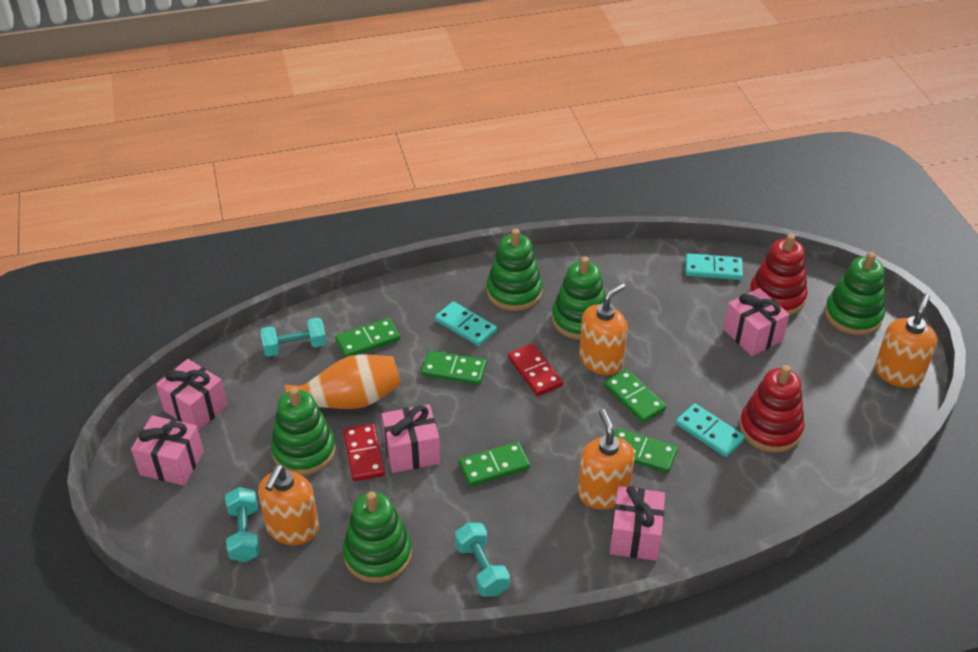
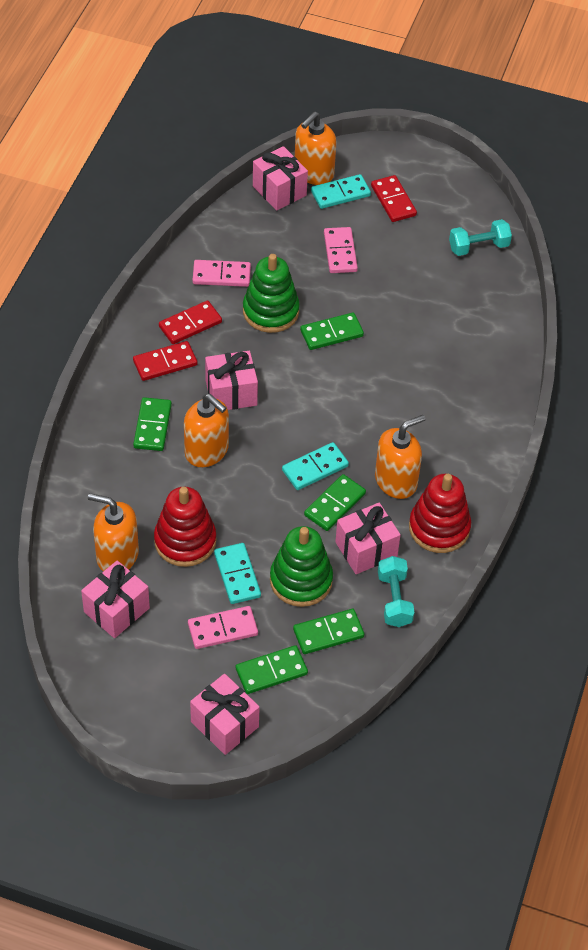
green stacking toy: [271,387,336,475] [343,492,412,583] [486,229,543,311] [552,256,605,340] [825,252,885,335] = 5 -> [243,254,300,333] [270,526,333,607] = 2
orange vase: [285,355,401,409] = 1 -> none = 0
pink domino: none = 0 -> [188,606,258,649] [193,260,251,287] [324,227,358,273] = 3
red domino: [343,424,385,481] [508,344,563,396] = 2 -> [133,341,197,381] [159,300,222,344] [371,175,417,222] = 3
turquoise dumbbell: [225,487,260,562] [260,318,326,357] [455,523,510,597] = 3 -> [378,556,414,627] [449,219,512,256] = 2

